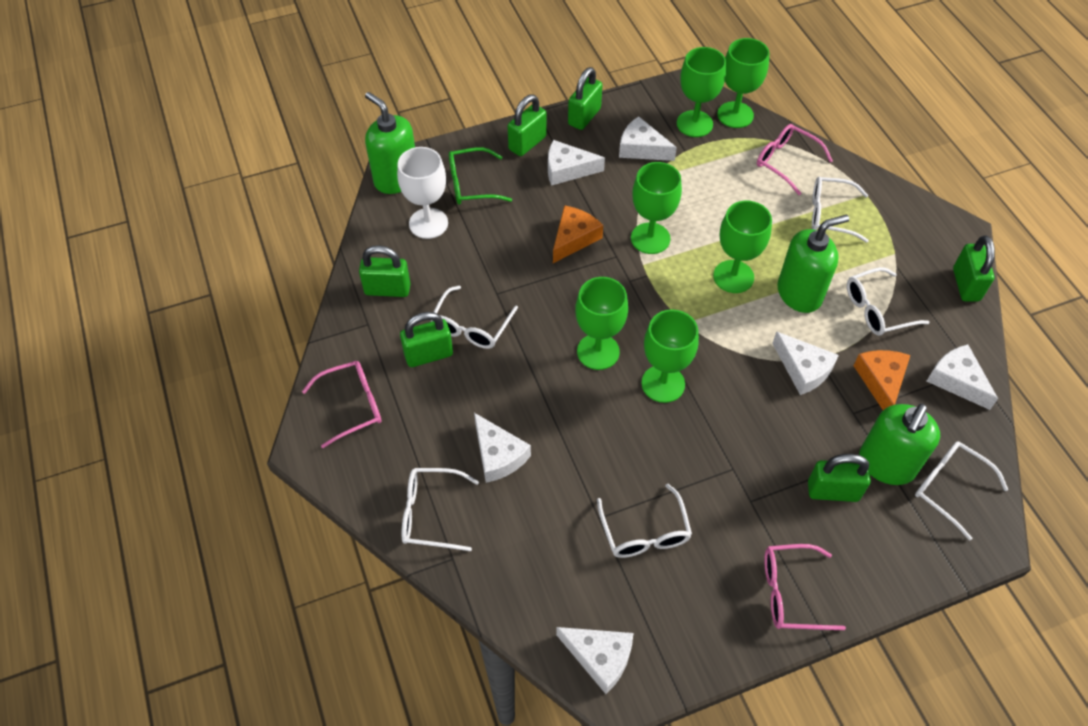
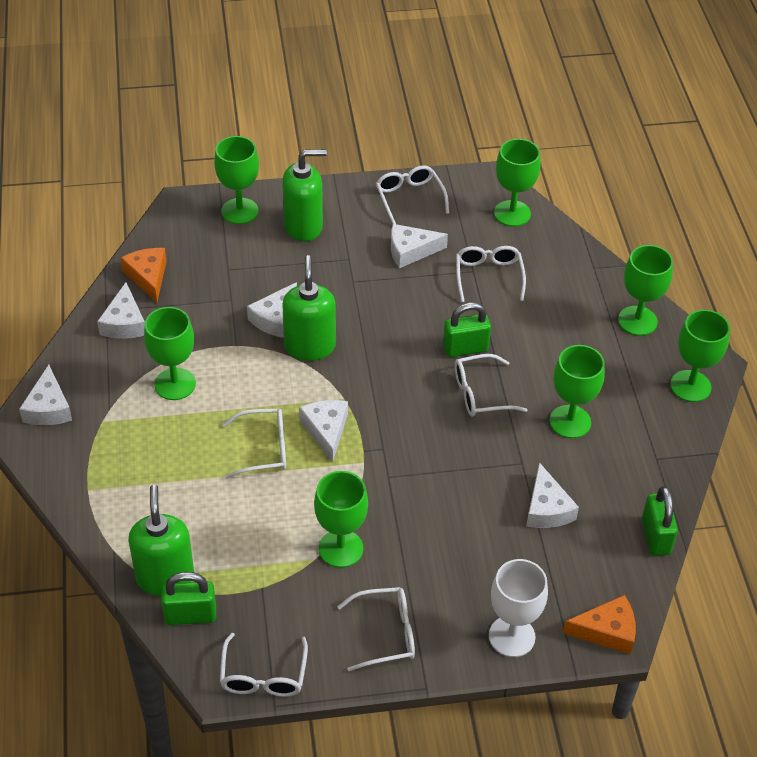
green glasses: [449,147,512,205] = 1 -> none = 0
green goblet: [575,277,628,370] [631,162,682,254] [641,309,699,403] [677,47,726,137] [713,201,772,293] [717,38,769,128] = 6 -> [144,307,196,400] [214,136,259,224] [314,471,368,568] [494,139,541,227] [549,345,605,438] [618,245,673,336] [670,310,730,402] = 7
green padlock: [359,245,411,297] [400,312,453,367] [508,95,547,156] [568,67,603,130] [808,454,871,502] [953,235,995,301] = 6 -> [161,572,216,625] [443,302,491,357] [642,486,678,556] = 3
pink glasses: [302,361,382,448] [757,124,833,195] [764,544,846,630] = 3 -> none = 0

